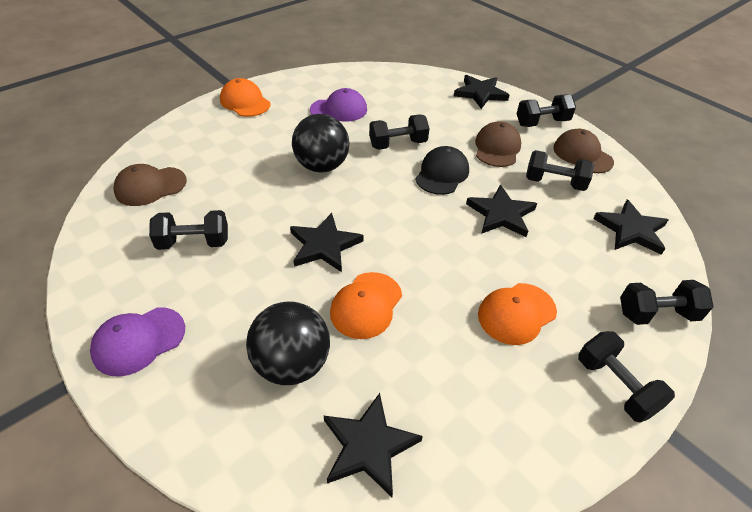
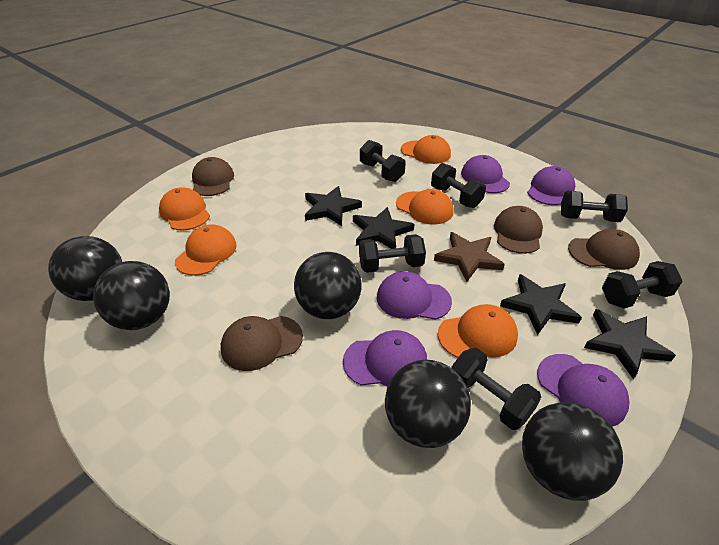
black ball: [246,301,330,385] [292,114,349,172] = 2 -> [48,236,122,301] [93,261,170,330] [294,252,362,319] [385,360,471,448] [522,402,623,501] = 5
black cap: [415,146,469,195] = 1 -> none = 0
black star: [290,213,364,272] [324,393,423,497] [454,75,509,109] [466,185,537,237] [593,199,668,255] = 5 -> [305,186,362,226] [353,207,415,249] [500,274,582,335] [584,309,676,379] = 4
brown cap: [114,164,187,206] [475,121,521,167] [553,129,614,173] = 3 -> [192,157,234,196] [221,316,303,371] [494,206,543,254] [568,229,640,270] = 4
brown star: none = 0 -> [434,232,505,282] = 1
orange cap: [220,78,271,117] [330,272,402,339] [478,283,557,345] = 3 -> [159,187,210,230] [175,225,237,276] [396,189,454,224] [401,135,451,164] [438,304,518,358] = 5
purple cap: [90,307,185,377] [310,88,367,121] = 2 -> [343,330,427,386] [377,271,452,320] [461,155,510,193] [527,166,576,205] [537,354,630,427] = 5

